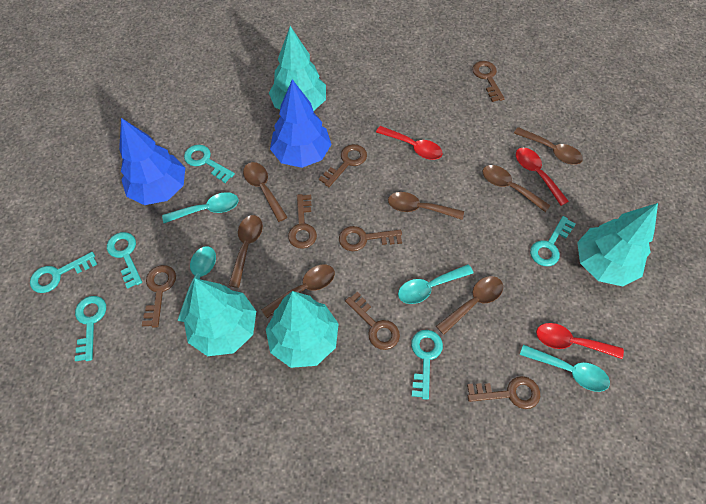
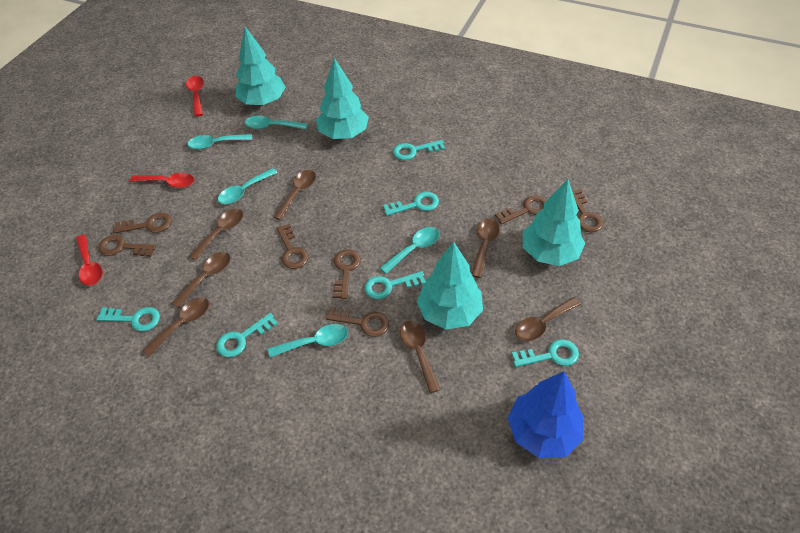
blue tree: [119,118,185,205] [270,79,331,168] = 2 -> [508,371,584,458] = 1
turquoise spoon: [162,192,239,223] [177,246,216,322] [398,264,473,304] [520,344,610,392] = 4 -> [187,134,252,150] [218,168,278,204] [245,116,307,129] [268,324,348,358] [380,227,440,274] = 5

